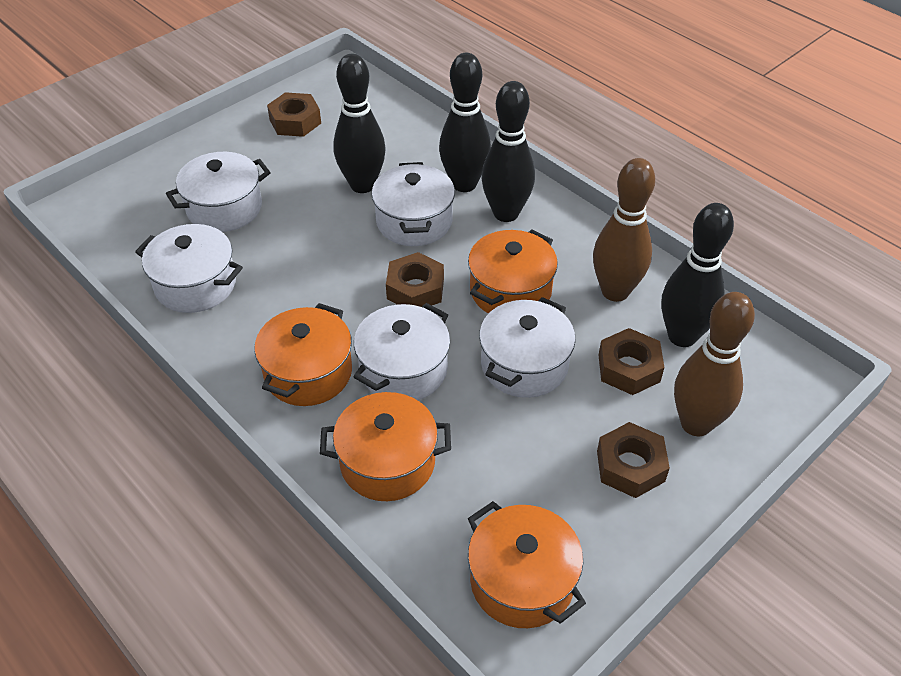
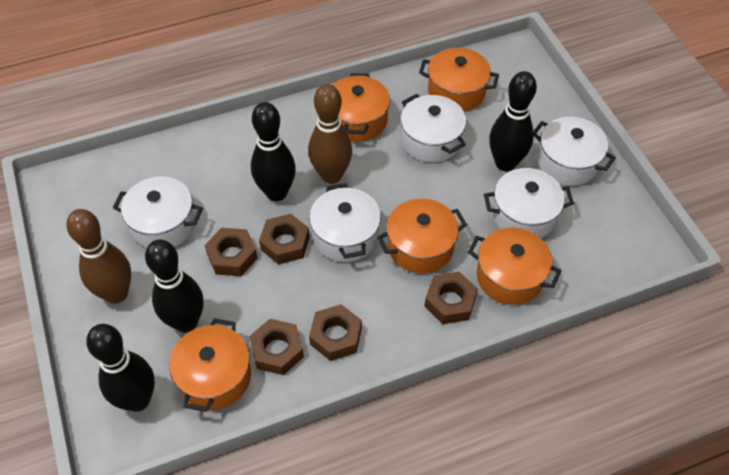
brown nut: [267,92,321,137] [386,252,444,307] [597,422,670,498] [599,328,664,395] = 4 -> [205,228,258,276] [249,319,304,375] [259,214,310,265] [309,304,362,361] [424,272,478,324] = 5
orange pot: [254,303,352,406] [320,392,451,501] [468,230,558,314] [468,501,586,628] = 4 -> [169,318,251,412] [333,73,390,142] [377,198,467,274] [419,48,499,111] [468,228,561,305] = 5

